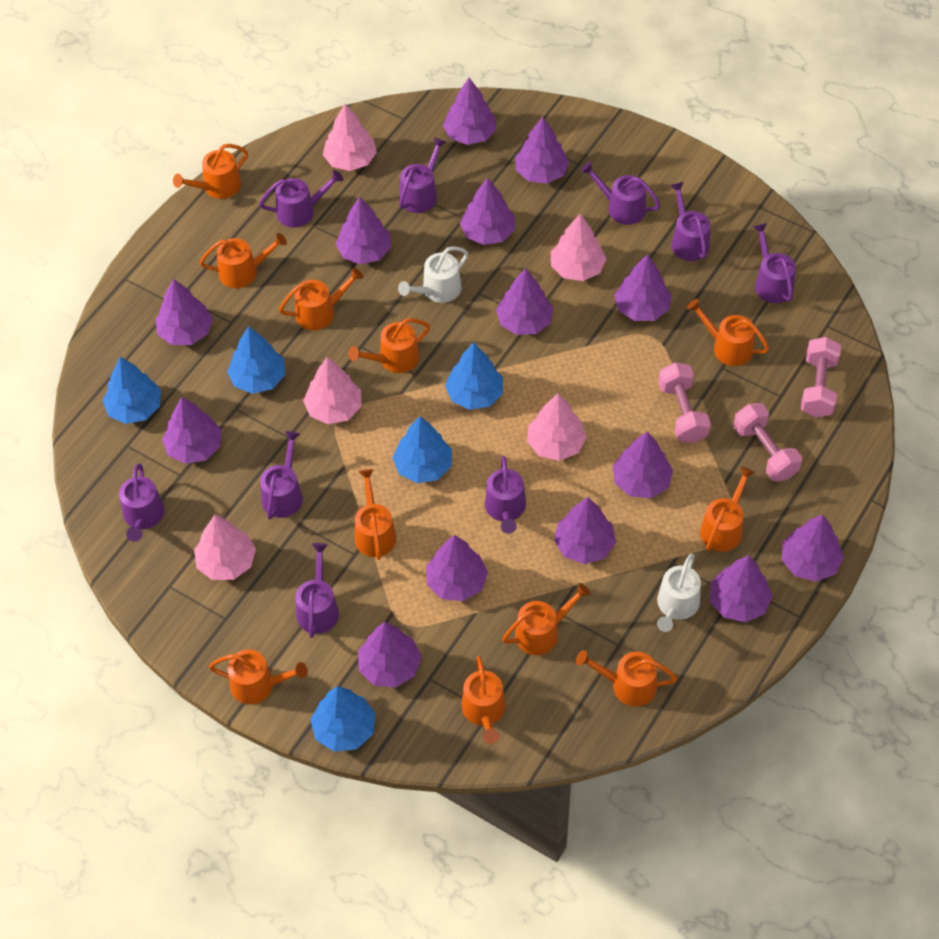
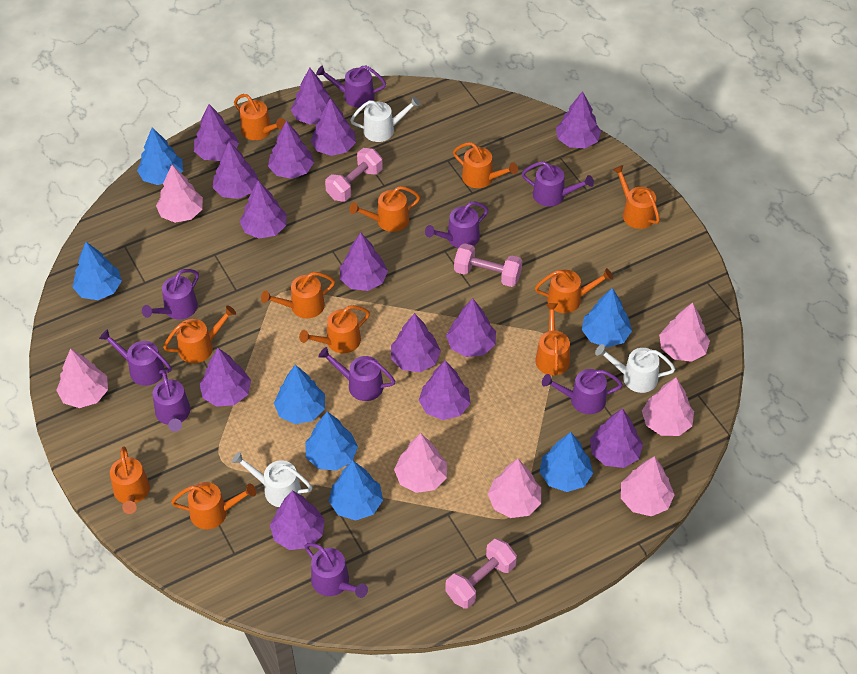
blue tree: [102,357,161,424] [227,326,285,394] [310,686,376,752] [392,416,452,483] [445,343,503,410] = 5 -> [72,242,122,300] [137,127,183,185] [274,365,325,424] [305,411,358,471] [329,461,383,521] [539,432,593,492] [582,288,632,347] = 7
pink tree: [194,515,256,580] [303,357,361,424] [323,104,377,171] [527,393,587,461] [551,214,606,281] = 5 -> [56,348,108,408] [156,165,203,223] [394,433,447,493] [488,459,541,518] [621,456,675,516] [642,377,694,436] [659,302,710,362] = 7
white watering can: [398,246,468,303] [657,554,701,632] = 2 -> [232,452,312,507] [350,96,420,142] [595,344,675,393] = 3

